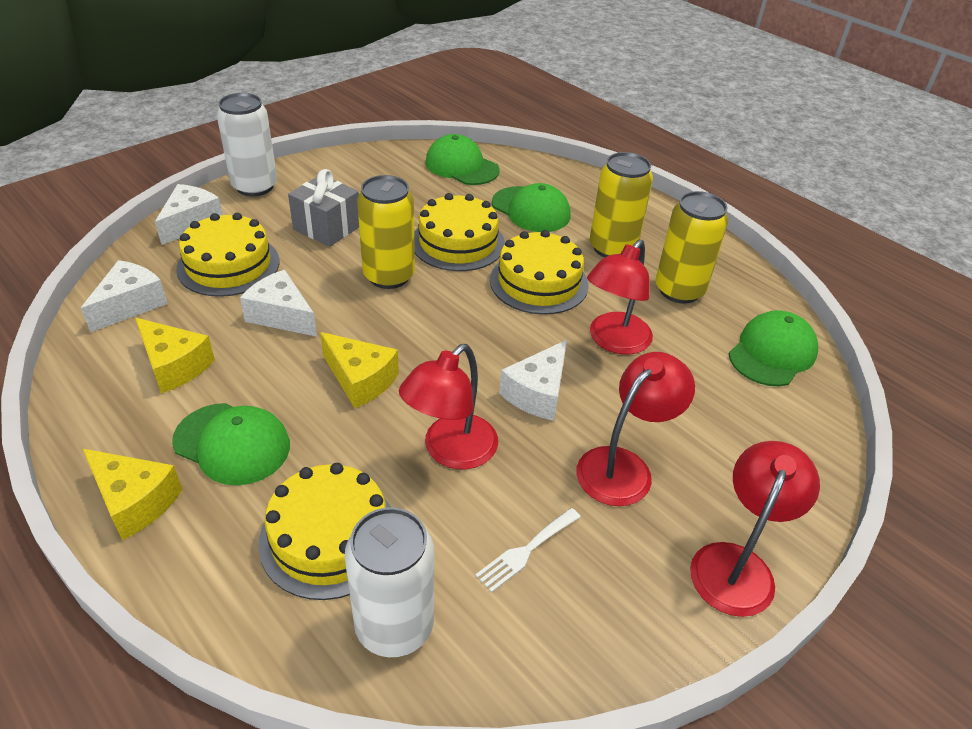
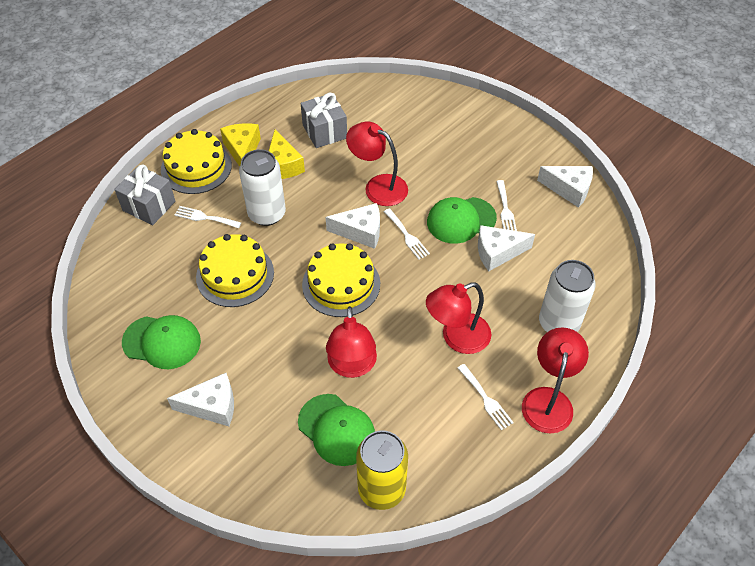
green cap: [172,403,290,485] [425,134,499,185] [492,183,570,232] [729,310,818,386] = 4 -> [122,315,201,369] [298,394,375,466] [427,197,497,244] = 3
grey gift: [288,169,359,247] = 1 -> [114,164,176,225] [300,93,347,148] = 2
white fork: [475,508,581,592] = 1 -> [175,206,241,228] [384,208,430,259] [458,364,514,431] [496,180,517,231] = 4
yellow cake: [176,213,279,297] [258,463,391,600] [414,193,505,271] [490,230,588,315] = 4 -> [161,129,232,194] [196,234,274,307] [302,243,380,317] = 3
yellow can: [357,175,415,289] [590,152,653,258] [656,191,728,304] = 3 -> [356,430,408,510] = 1
yellow cheese: [83,449,183,540] [135,318,215,394] [320,332,399,408] = 3 -> [220,123,261,167] [269,129,305,179] = 2

